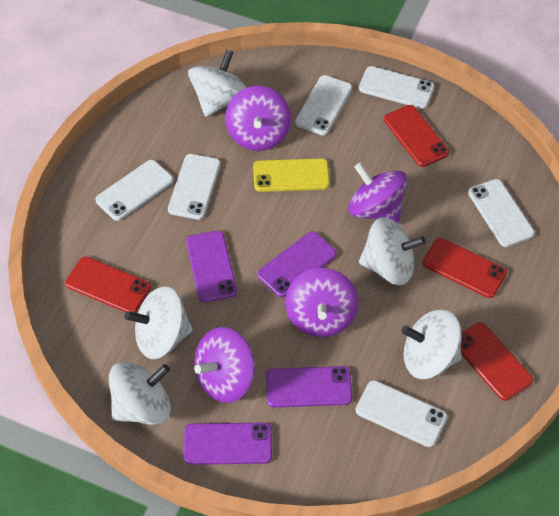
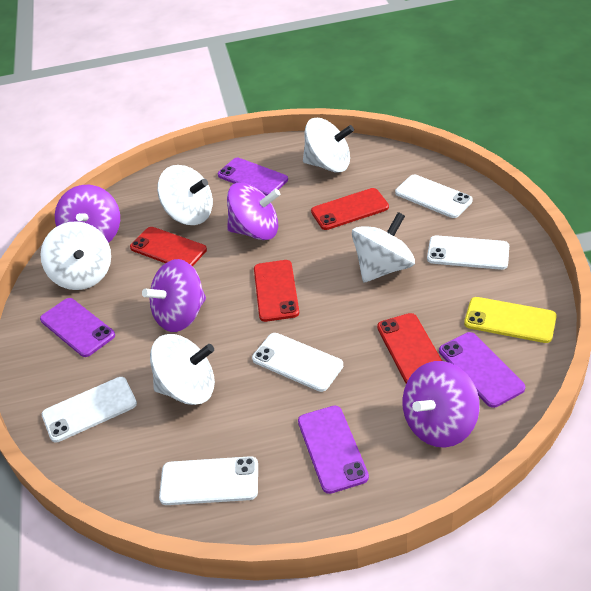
white phone: [95,160,173,221] [168,154,221,220] [295,75,352,135] [356,380,447,447] [359,66,434,109] [468,179,535,247] = 6 -> [42,377,137,443] [159,456,258,505] [252,333,343,392] [395,175,473,218] [427,235,509,270] = 5

